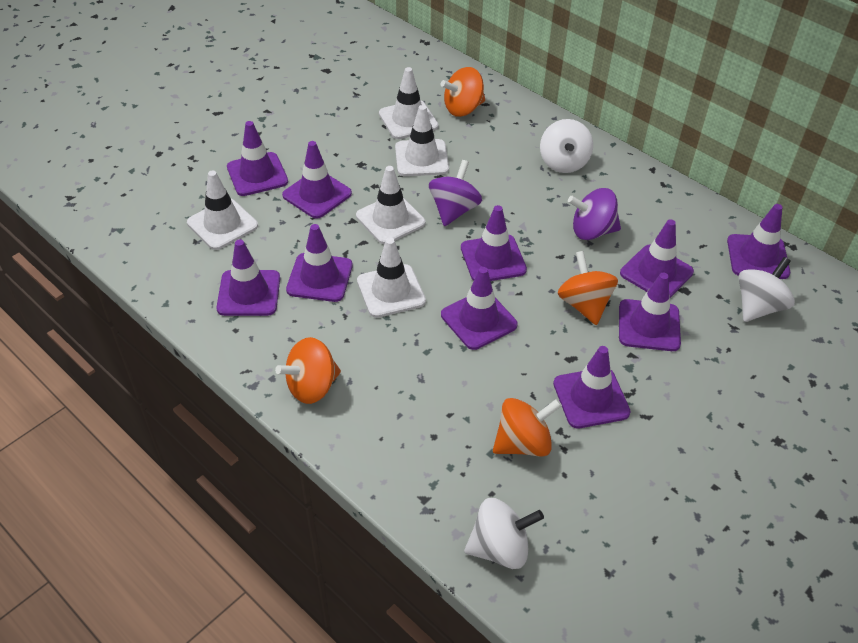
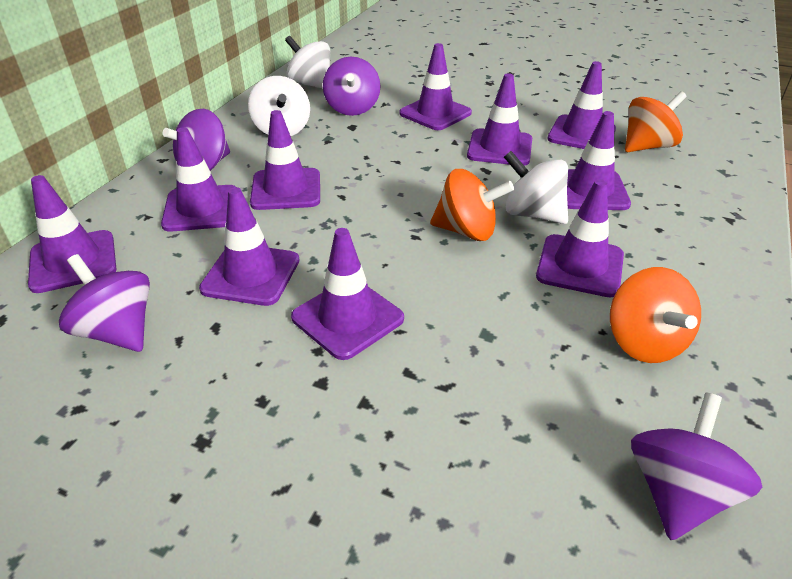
orange spinning top: [275,337,341,404] [441,67,485,117] [493,398,562,457] [558,251,618,325] = 4 -> [430,169,514,241] [610,267,701,363] [625,91,687,152] = 3
purple spinning top: [429,160,482,226] [568,188,621,240] = 2 -> [59,254,150,352] [163,109,230,171] [323,57,381,116] [631,392,762,540] = 4
white traffic cone: [187,170,258,250] [356,166,425,244] [357,238,426,318] [379,67,439,139] [395,105,449,176] = 5 -> none = 0

